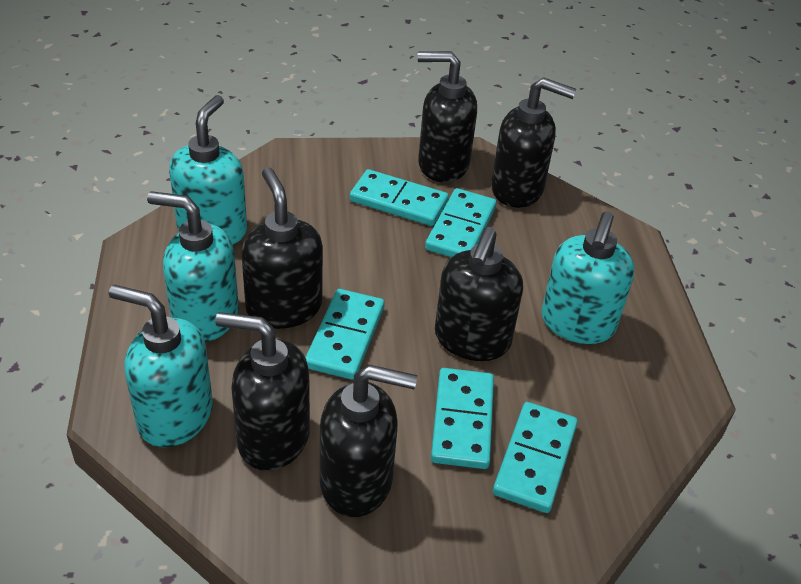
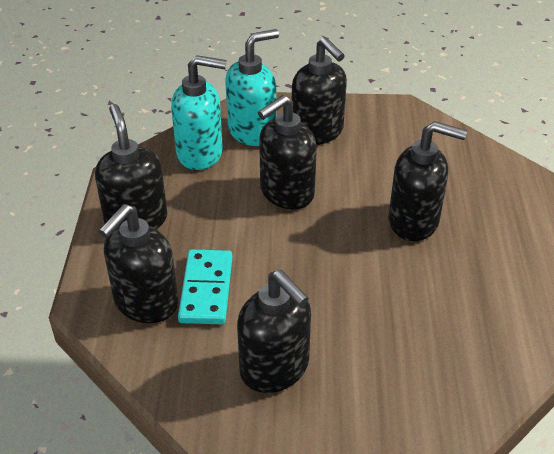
turquoise domino: [305,289,385,380] [350,169,449,226] [425,188,497,257] [431,368,494,469] [493,402,578,513] = 5 -> [178,250,232,324] = 1
turquoise soap dispenser: [109,285,213,448] [147,191,239,342] [169,95,247,244] [541,212,634,344] = 4 -> [171,55,227,170] [225,29,279,146] = 2

